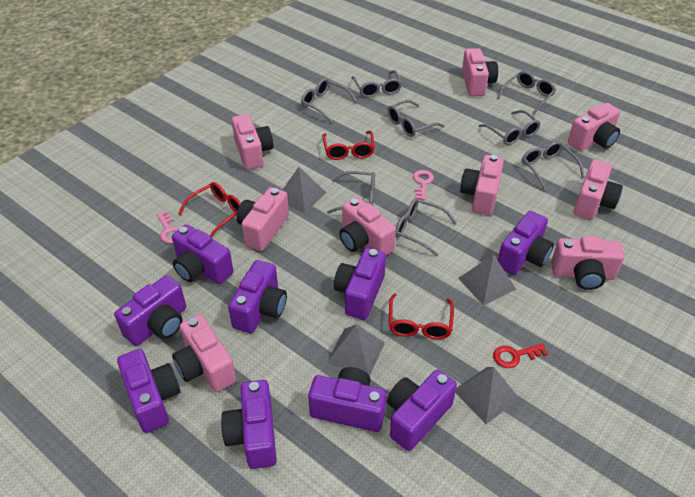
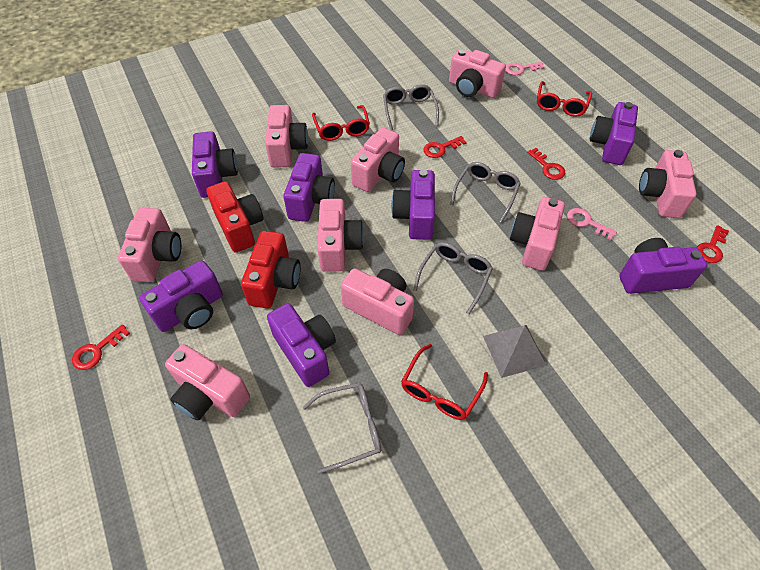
grey glasses: [301,78,357,123] [327,171,375,214] [352,70,402,98] [387,100,444,137] [395,198,457,256] [479,110,541,145] [498,71,556,115] [522,141,585,191] = 8 -> [303,383,381,474] [383,84,439,131] [413,242,493,314] [450,162,521,223] = 4
grey pyramid: [282,167,326,213] [327,324,385,376] [455,367,520,424] [458,254,516,306] = 4 -> [483,325,547,378] = 1
purple camera: [114,275,186,346] [117,349,181,433] [172,224,233,284] [221,380,277,469] [228,260,287,333] [308,367,387,432] [334,248,386,320] [387,370,457,451] [498,211,554,275] = 9 -> [139,260,223,332] [192,131,238,198] [267,303,336,387] [283,153,335,222] [391,169,435,240] [590,102,638,165] [619,238,707,294] = 7
red camera: none = 0 -> [206,181,264,253] [241,231,301,309] = 2
red key: [493,343,548,368] = 1 -> [72,324,130,370] [423,136,467,158] [527,148,565,180] [697,225,729,263] = 4

